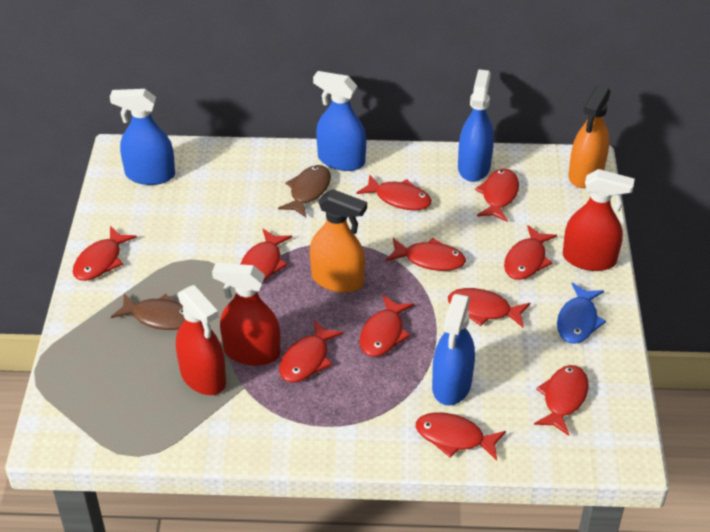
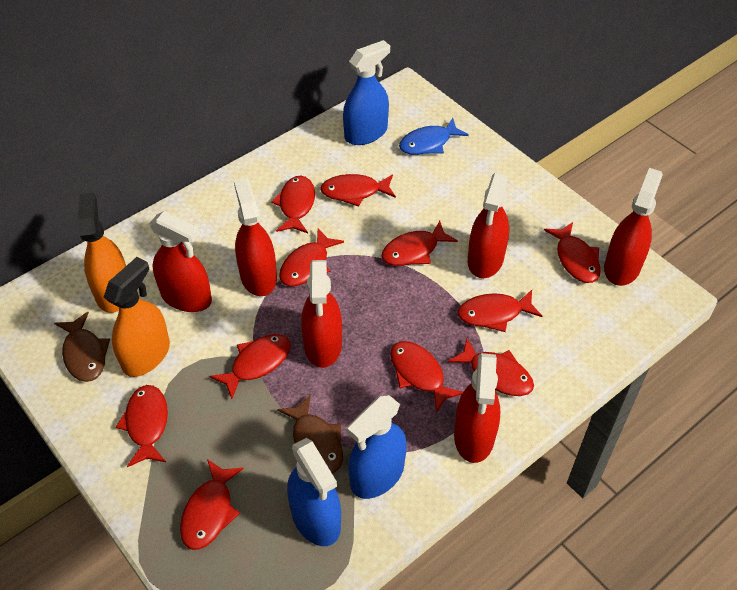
blue spray bottle: [110,89,175,185] [313,71,366,171] [432,294,475,406] [458,69,494,182] = 4 -> [287,438,341,546] [343,40,390,145] [347,395,407,499] = 3
red spray bottle: [176,285,226,395] [212,263,280,366] [563,169,635,271] = 3 -> [149,211,212,312] [234,177,277,296] [301,260,342,368] [454,353,500,463] [468,173,509,278] [604,168,663,286] = 6

